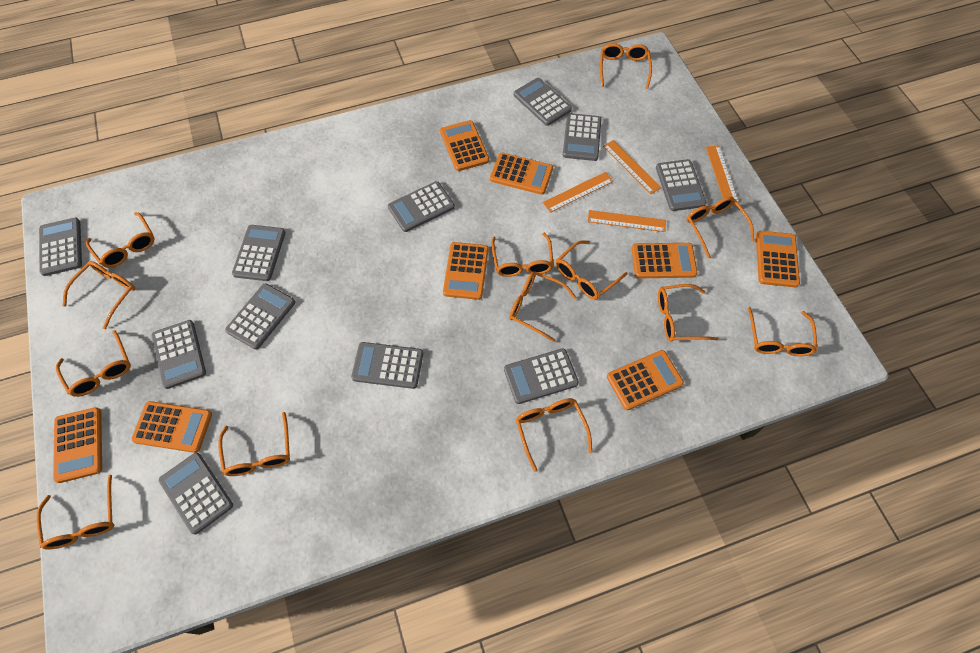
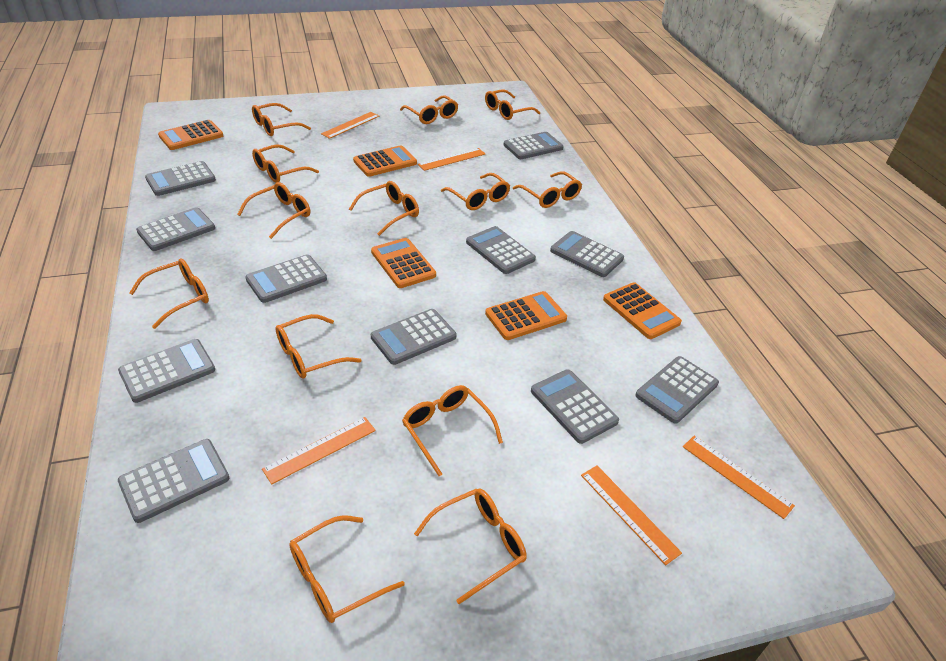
orange calculator: [53,407,102,483] [131,401,212,453] [440,120,489,171] [443,242,489,300] [490,153,553,195] [607,350,684,410] [632,243,697,278] [756,231,800,287] = 8 -> [158,120,223,150] [353,145,417,177] [371,238,436,288] [485,291,567,340] [603,282,682,339] = 5
orange ruler: [543,172,613,213] [588,210,666,232] [603,140,661,194] [706,145,739,205] = 4 -> [262,417,376,485] [321,112,379,139] [418,148,485,171] [581,465,682,565] [683,436,795,519] = 5

